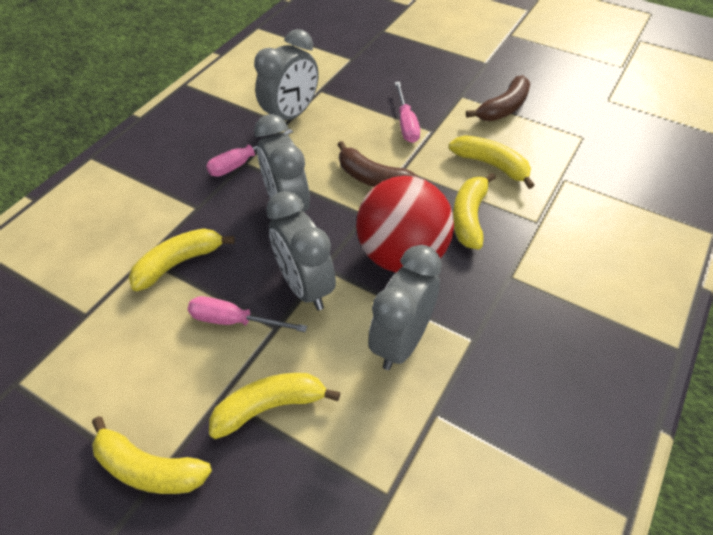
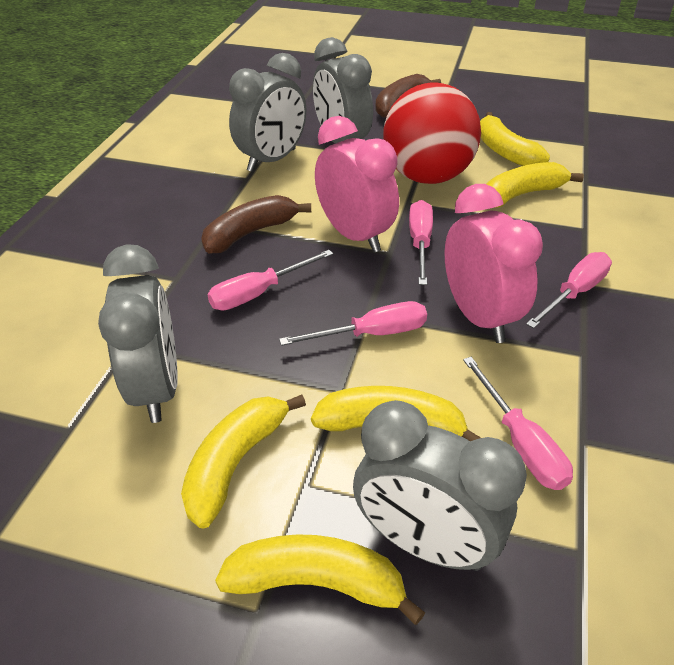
pink clock: none = 0 -> [315,116,399,252] [445,184,543,343] = 2
pink screwdriver: [188,296,307,332] [206,129,293,177] [395,82,420,143] = 3 -> [208,250,333,310] [279,301,427,346] [409,200,433,285] [463,357,573,490] [526,252,612,329] = 5

